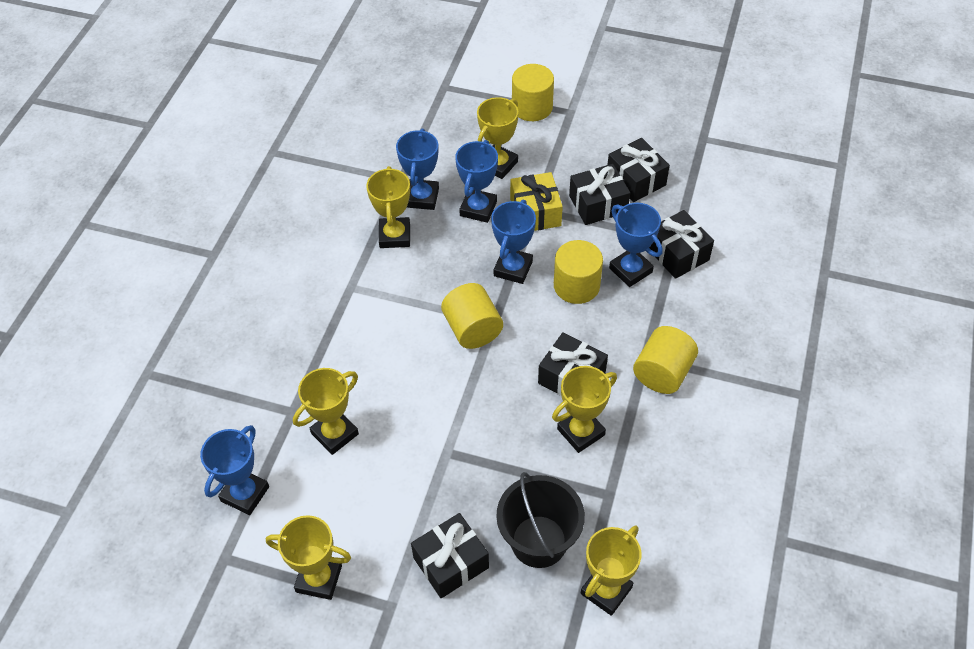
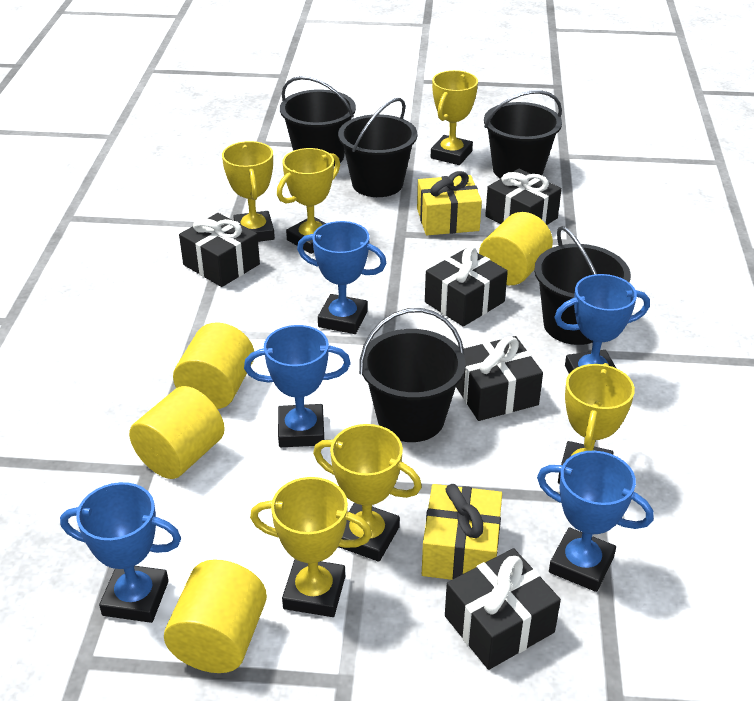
black bucket: [496,472,585,568] = 1 -> [280,76,356,166] [338,98,417,197] [359,308,465,442] [484,90,562,179] [534,226,631,345] = 5
yellow gift: [510,172,563,231] = 1 -> [417,171,482,235] [422,484,502,580] = 2

